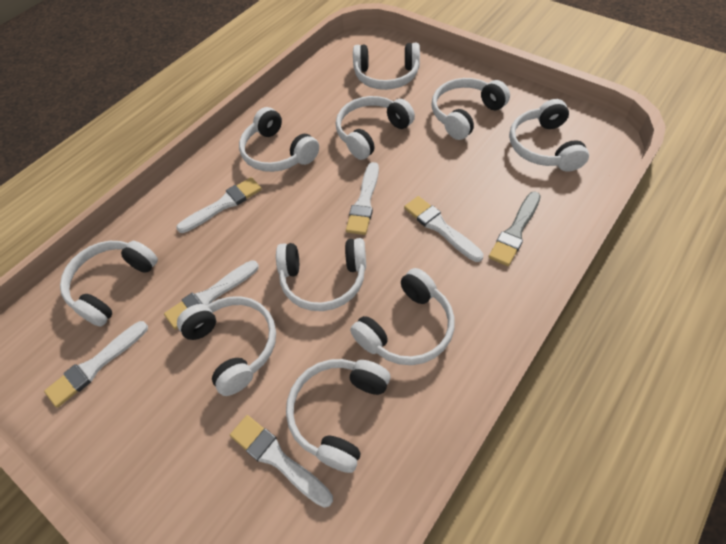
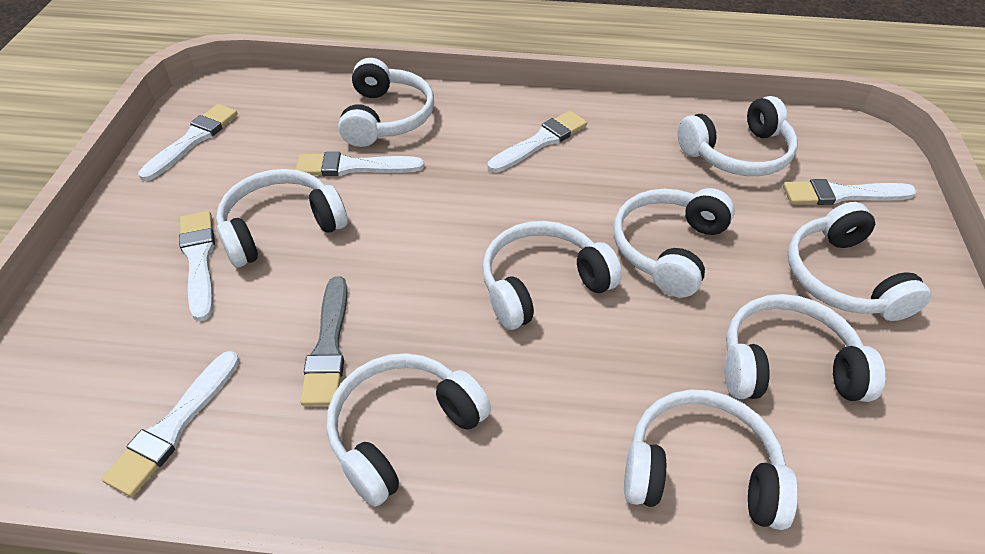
white headphones: [60,241,158,327] [177,296,276,396] [239,107,319,172] [276,238,366,311] [286,359,390,473] [336,96,415,160] [350,268,455,365] [353,43,420,90] [432,78,510,140] [509,99,589,172] = 10 -> [216,169,347,267] [327,353,491,507] [338,58,434,147] [482,221,622,330] [614,188,735,298] [624,390,798,530] [678,96,798,176] [724,294,885,402] [788,202,931,321] = 9

